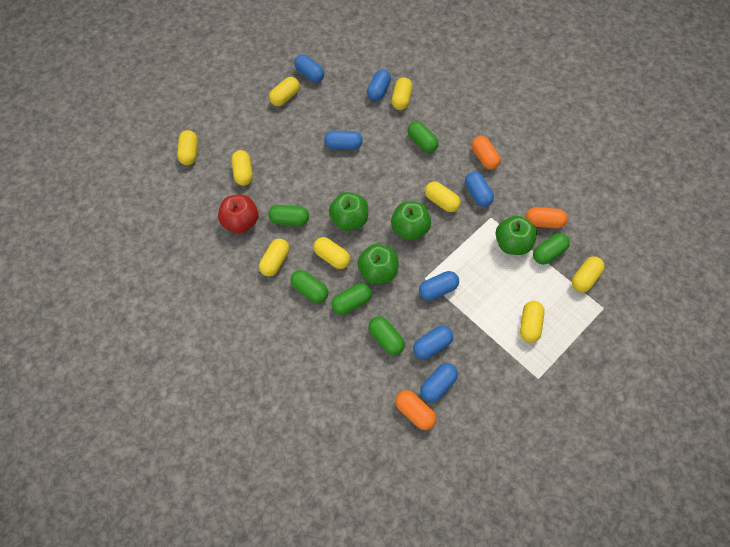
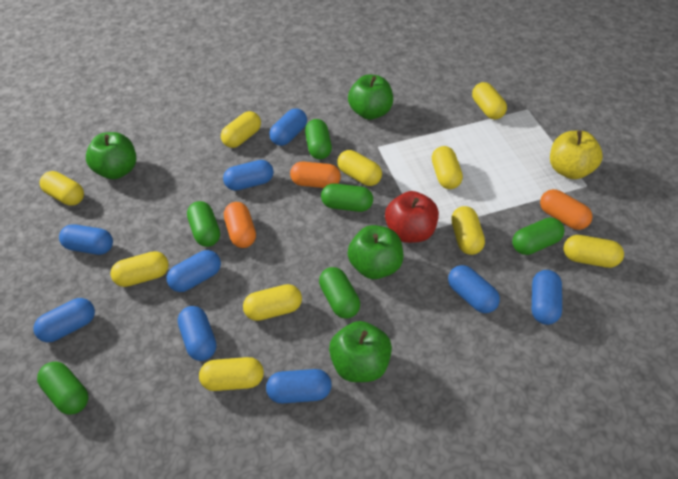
blue capsule: [294,55,324,83] [324,131,363,150] [367,69,391,101] [413,325,453,359] [419,271,459,301] [420,363,458,402] [465,172,494,207] = 7 -> [34,298,95,342] [59,224,113,255] [167,250,221,292] [177,306,217,361] [223,160,274,191] [266,369,332,404] [269,108,307,146] [448,265,500,313] [532,270,562,325] = 9
yellow apple: none = 0 -> [550,131,603,179] = 1
yellow capsule: [177,130,198,165] [231,150,253,186] [259,239,289,276] [269,77,300,106] [313,237,350,269] [392,77,412,110] [425,181,461,212] [520,301,545,343] [572,257,605,292] = 9 -> [40,171,84,206] [110,251,169,287] [199,357,264,391] [221,111,261,148] [243,284,302,321] [337,150,382,186] [432,146,463,189] [451,206,485,255] [472,82,507,119] [563,235,624,268] = 10

